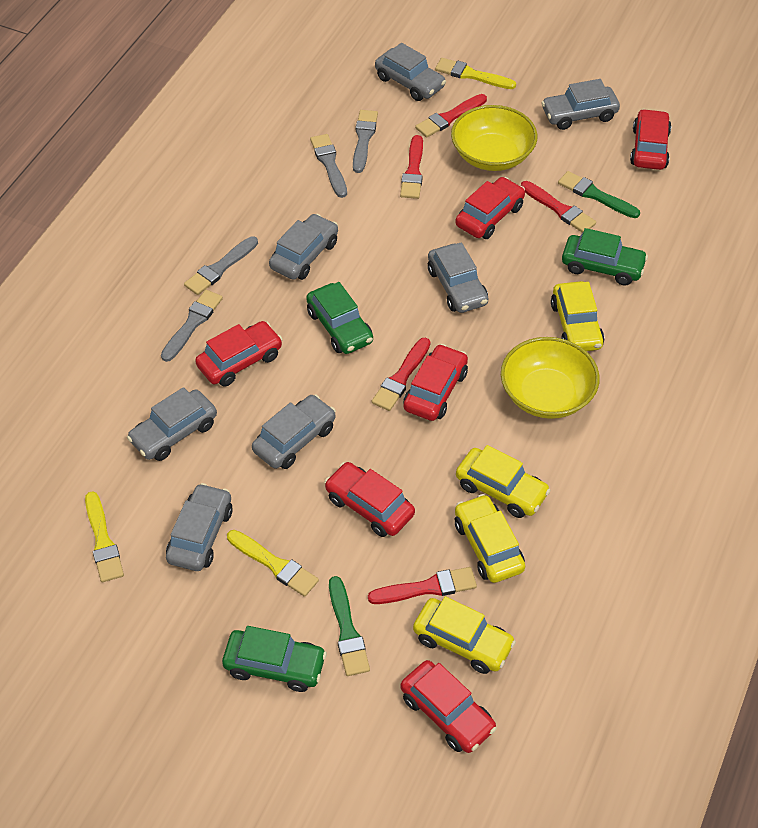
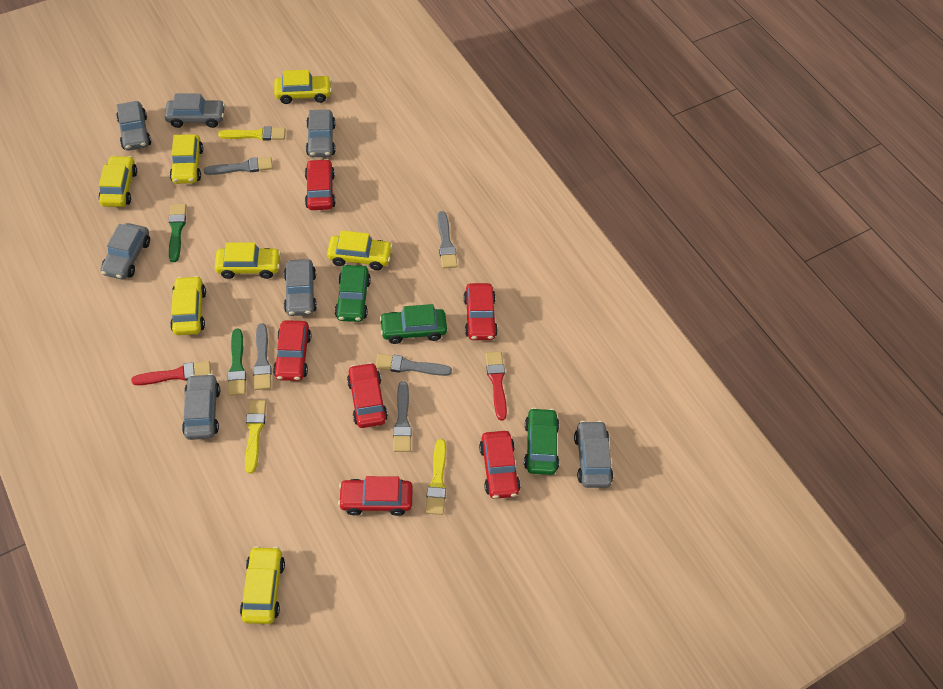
grey brush: [161,290,223,362] [184,236,258,295] [310,134,347,198] [353,110,378,173] = 4 -> [204,157,273,175] [253,323,272,390] [375,354,452,376] [393,381,411,452] [438,211,458,269] = 5
red brush: [368,567,477,604] [372,338,430,411] [400,135,423,199] [415,94,487,138] [521,181,596,233] = 5 -> [131,361,211,385] [485,351,507,421] = 2
yellow bowl: [451,105,537,171] [501,337,600,419] = 2 -> none = 0
yellow car: [413,596,516,674] [455,494,525,583] [456,445,551,518] [551,281,604,351] = 4 -> [99,155,137,207] [170,134,203,184] [170,276,206,335] [215,242,281,279] [240,546,285,624] [274,70,332,104] [327,230,393,270] = 7

